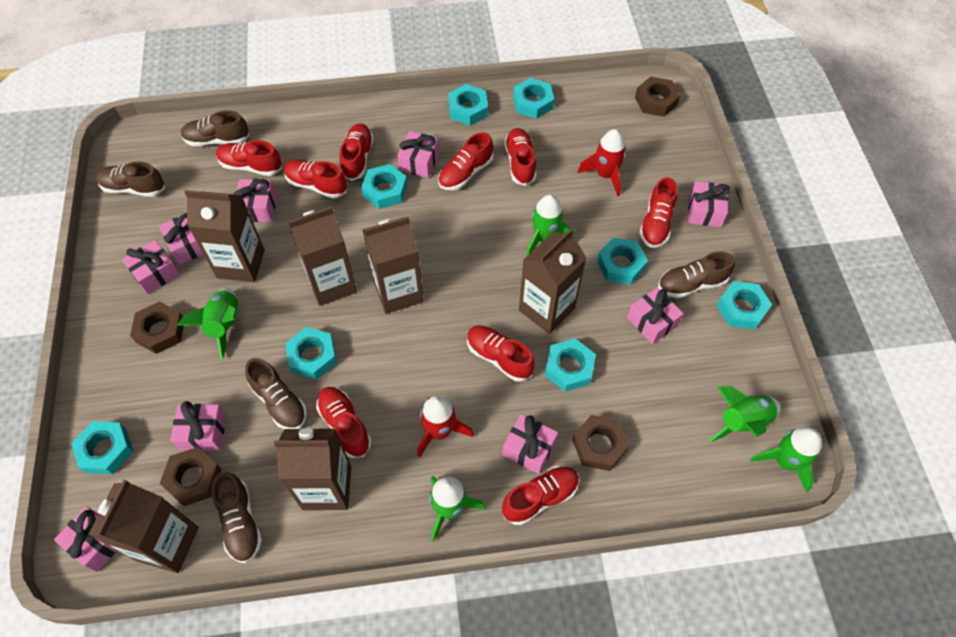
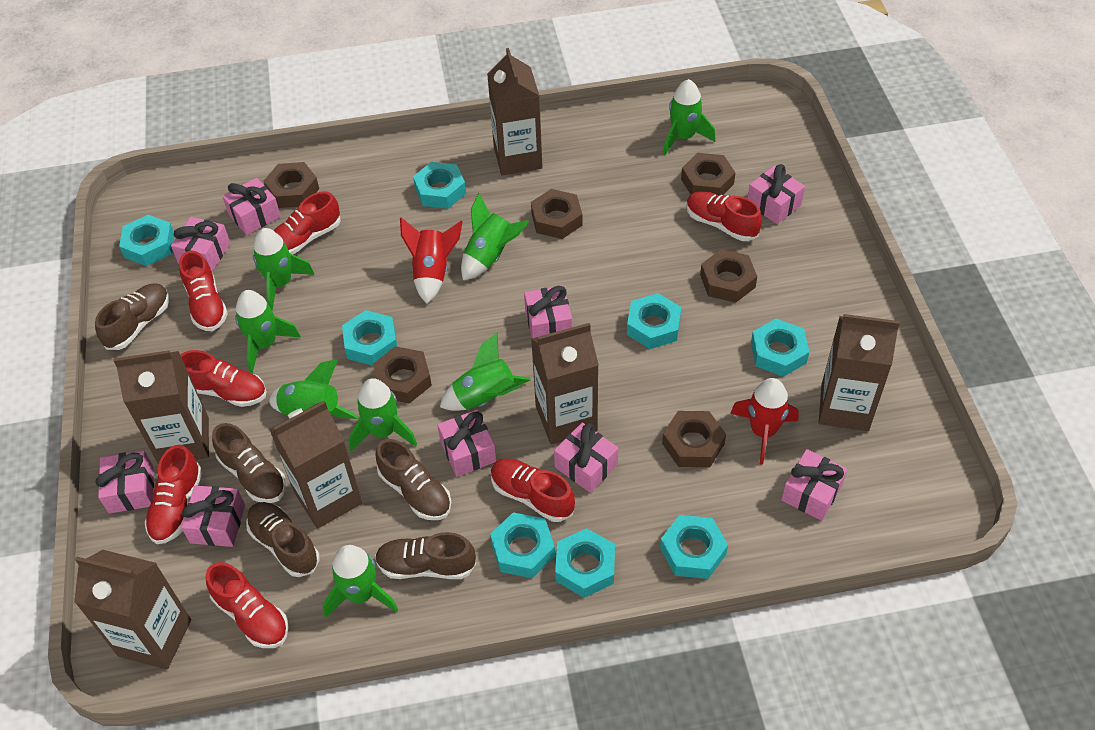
brown nut: [130,301,184,354] [160,447,222,506] [572,415,630,471] [635,77,680,117] = 4 -> [264,162,319,208] [373,346,432,404] [531,189,583,239] [662,411,726,467] [681,153,736,195] [700,249,757,303] = 6
green rocket: [177,288,239,360] [429,476,486,542] [526,195,574,257] [709,386,781,442] [750,427,822,492] = 5 -> [235,290,301,373] [253,228,315,311] [269,359,359,419] [323,545,398,618] [349,378,417,451] [440,332,531,411] [461,193,529,280] [663,79,716,155] = 8
red shoe: [216,140,282,176] [284,160,347,198] [316,387,371,458] [339,123,374,181] [438,132,493,190] [467,325,535,382] [502,466,580,525] [504,128,536,186] [640,177,678,248] = 9 -> [145,445,202,544] [179,251,228,331] [180,350,267,407] [206,562,289,648] [273,191,341,254] [491,459,575,522] [686,191,762,241] = 7

